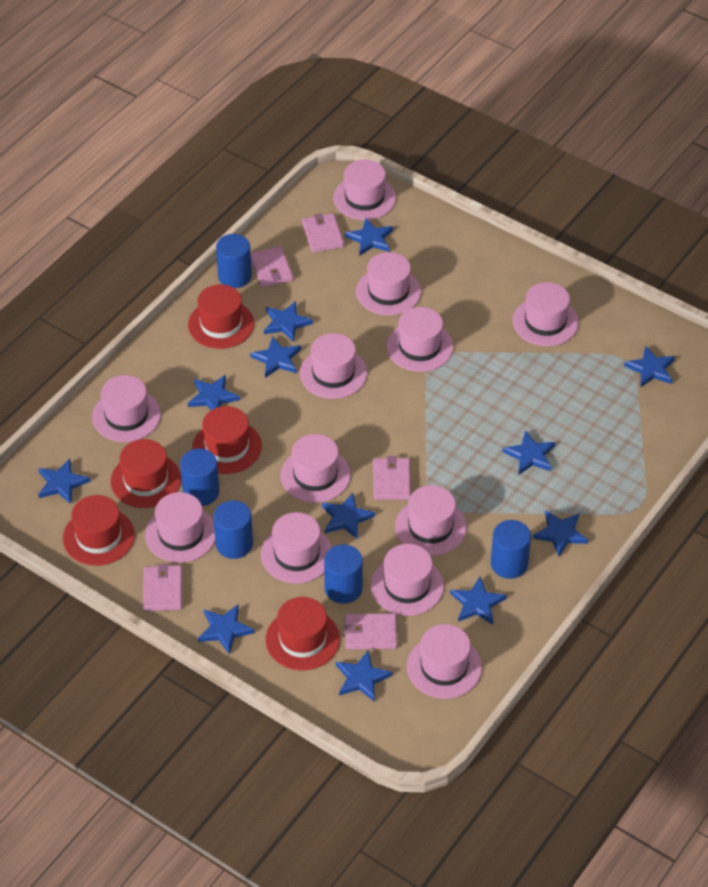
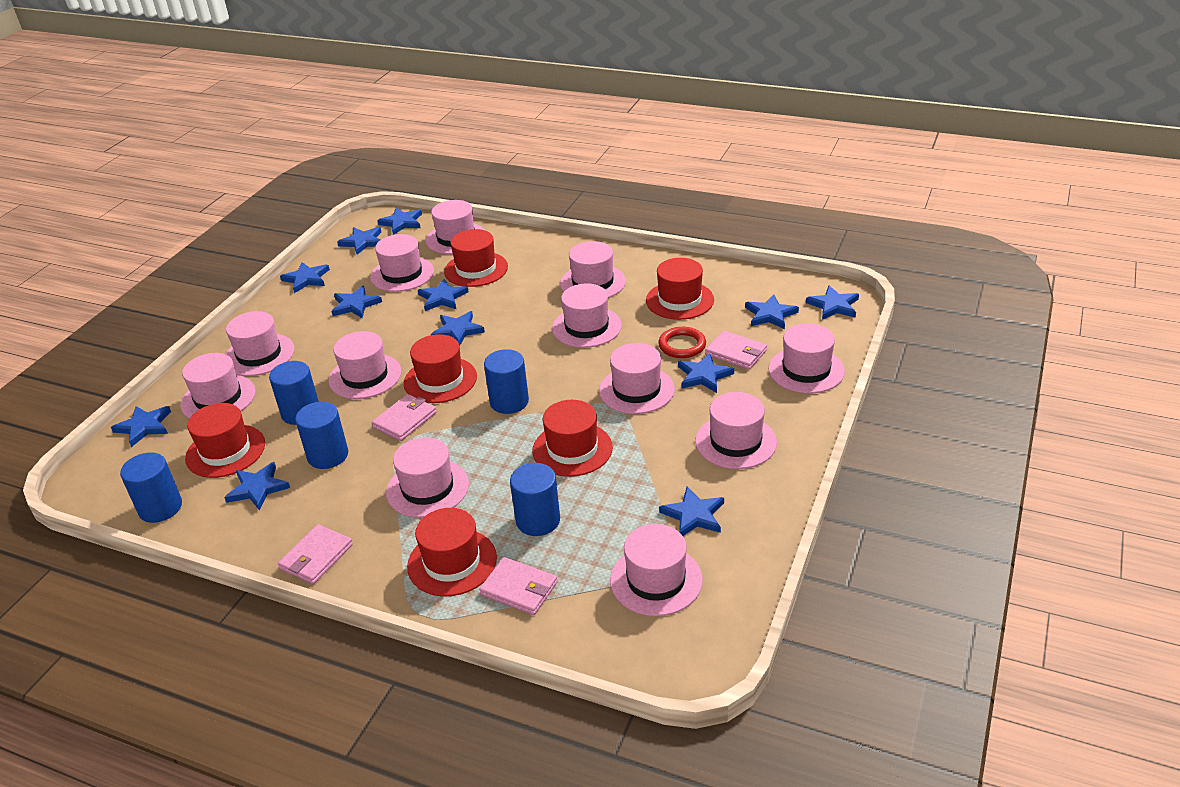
pink wallet: [143,563,182,611] [251,246,293,287] [302,213,344,253] [344,613,397,650] [373,456,411,500] = 5 -> [278,524,353,584] [372,394,437,441] [479,557,558,615] [705,331,767,370] = 4
red hat: [63,495,135,566] [111,439,181,508] [188,284,254,349] [192,406,262,474] [266,597,340,670] = 5 -> [185,403,265,478] [404,334,477,403] [407,508,497,597] [444,229,508,287] [532,400,613,477] [646,258,714,320] = 6
red ring: none = 0 -> [658,327,706,358] = 1

